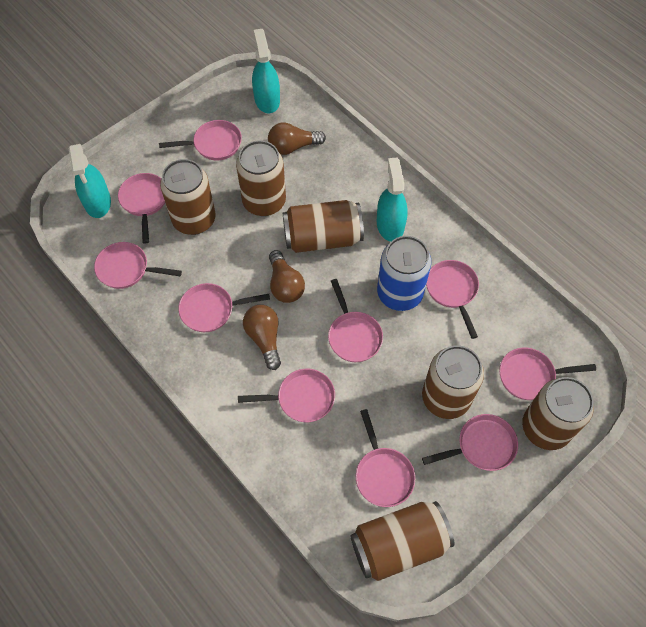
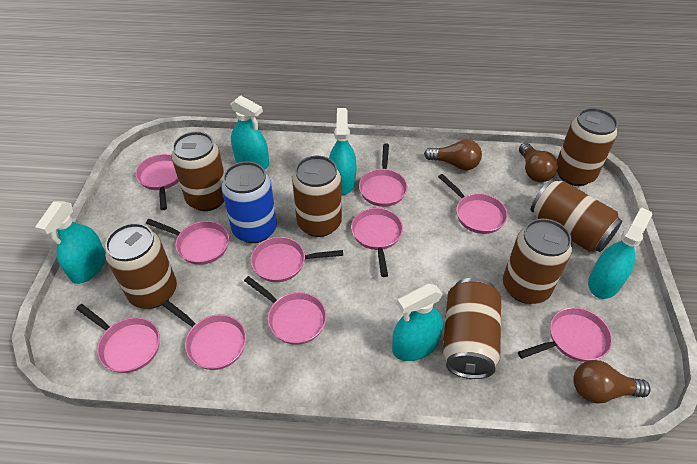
brown can: [160,159,216,235] [236,140,286,216] [283,200,364,253] [351,501,454,581] [422,345,484,419] [522,377,594,450] = 6 -> [105,223,177,309] [171,131,224,211] [292,156,342,237] [443,278,501,379] [503,219,572,304] [531,179,622,252] [557,108,618,186] = 7
turquoise spray bottle: [69,144,111,218] [252,29,280,113] [377,157,408,242] = 3 -> [35,201,106,284] [230,95,269,170] [329,108,357,195] [392,284,443,361] [588,207,652,299] = 5

